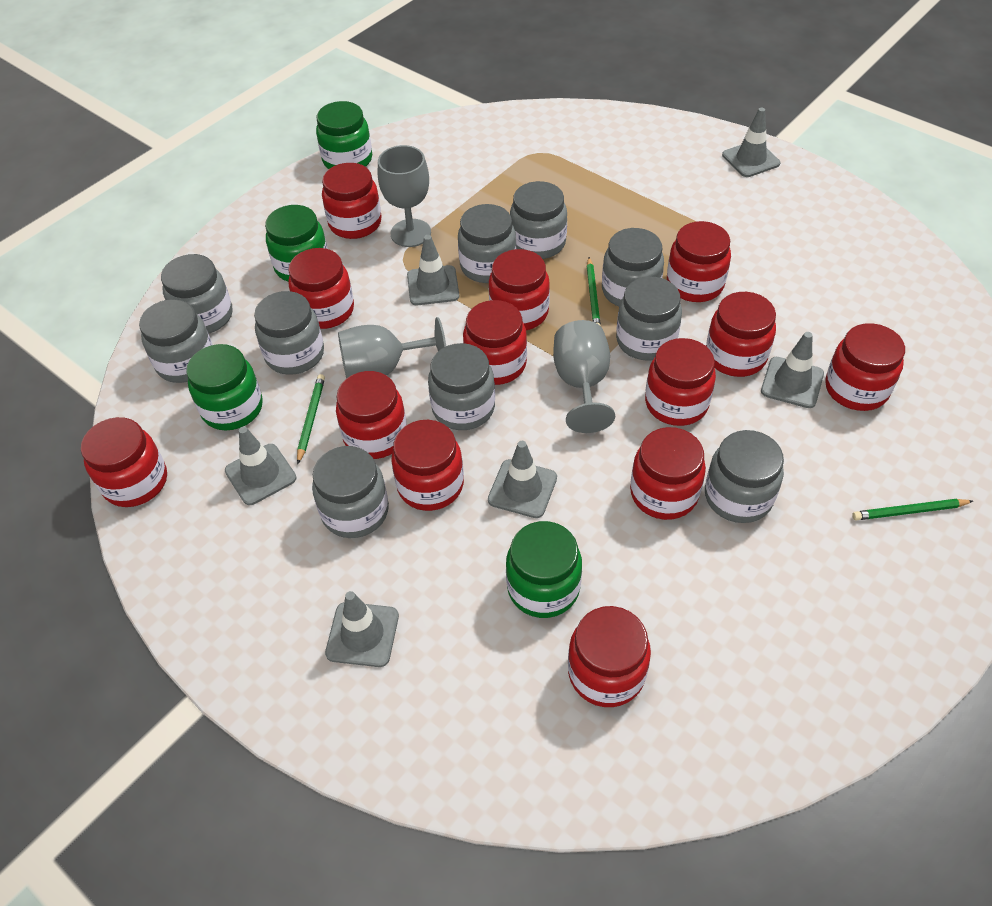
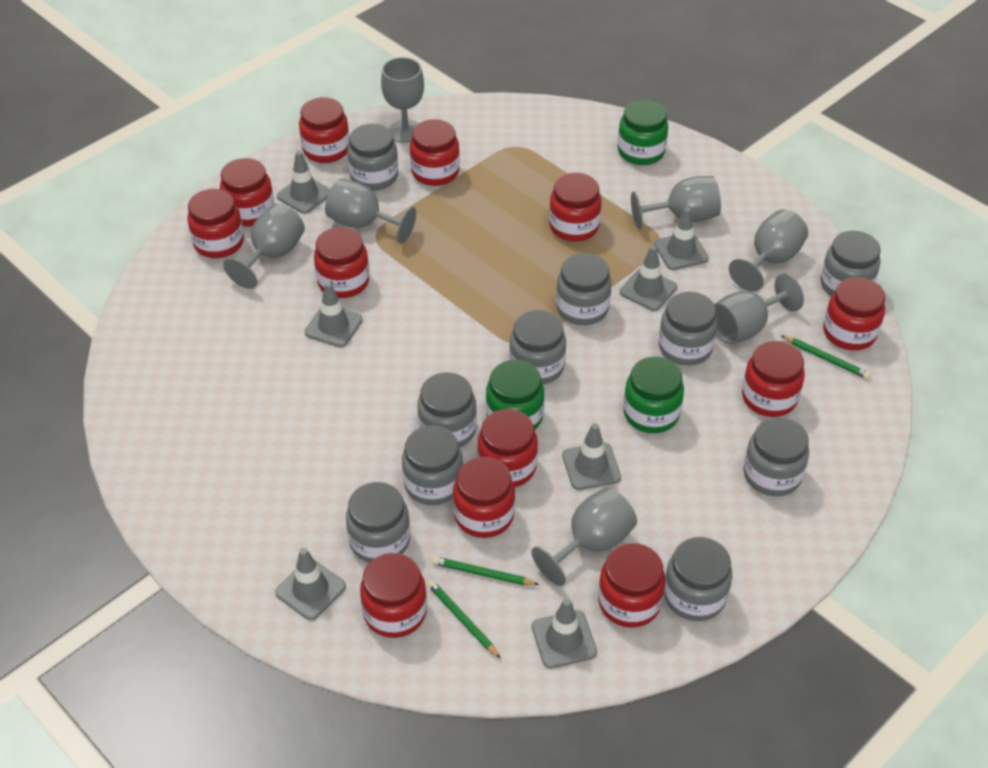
green jar: [186,344,263,430] [265,205,328,282] [316,101,372,169] [506,521,582,618] = 4 -> [486,360,544,430] [618,99,668,165] [623,356,684,433] = 3
grey goblet: [338,317,446,379] [378,145,431,247] [553,320,615,433] = 3 -> [223,203,305,289] [325,179,416,243] [381,57,424,143] [531,487,637,586] [631,176,721,229] [714,274,804,344] [729,209,808,292] = 7
grey traffic cone: [225,426,297,505] [325,591,399,667] [407,235,459,305] [488,441,557,518] [722,108,780,177] [761,332,824,408] = 6 -> [275,548,346,620] [277,151,330,214] [304,282,363,347] [532,598,597,669] [562,423,621,490] [620,246,677,311] [654,207,709,270] = 7
red jar: [81,417,167,507] [288,248,354,329] [322,163,382,239] [336,371,407,459] [391,420,464,511] [463,300,527,385] [489,249,550,330] [568,606,651,707] [630,427,706,520] [645,338,716,426] [667,221,731,302] [706,292,776,377] [825,323,905,411] = 13 -> [187,189,244,258] [220,158,274,226] [299,97,349,163] [314,227,369,298] [360,553,427,638] [410,119,460,186] [453,457,515,538] [477,409,538,487] [549,173,601,242] [598,543,666,628] [742,341,805,417] [823,277,885,350] = 12

